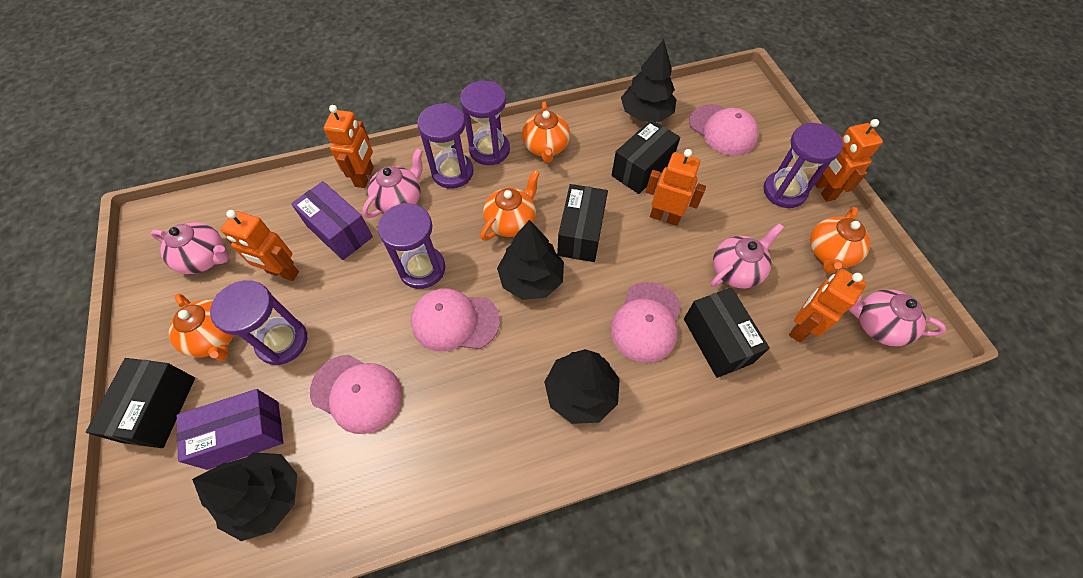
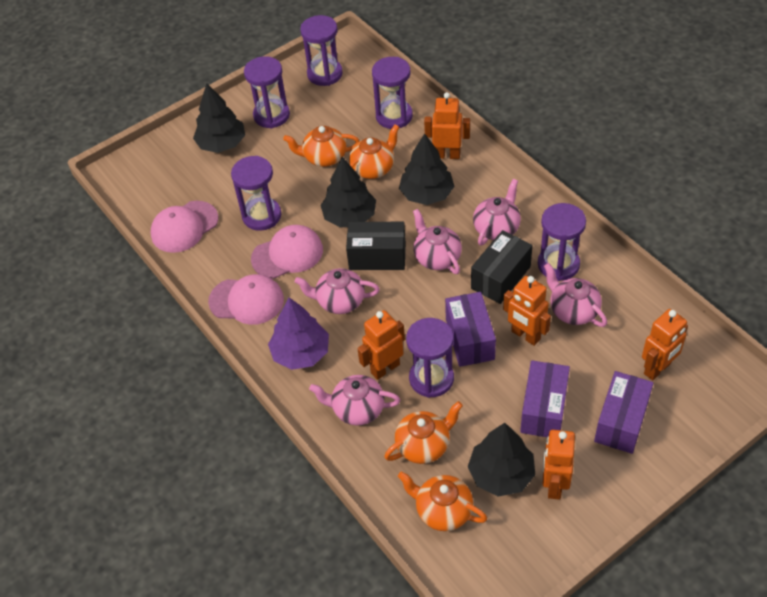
black box: [86,358,195,448] [557,184,608,262] [611,119,680,194] [684,288,770,378] = 4 -> [346,222,406,270] [471,230,532,304] = 2
pink cap: [310,354,402,434] [411,288,500,351] [611,282,681,363] [689,104,759,156] = 4 -> [151,201,219,253] [208,274,284,325] [251,225,323,279] = 3
pink teapot: [151,222,229,274] [362,148,423,218] [710,223,784,289] [849,289,947,346] = 4 -> [295,268,380,314] [309,375,401,425] [413,209,462,274] [473,179,521,246] [544,263,607,327] = 5
purple box: [177,389,283,470] [291,181,373,260] = 2 -> [445,292,496,367] [520,360,570,437] [594,371,653,454] = 3
purple hourglass: [210,280,307,365] [378,203,445,289] [417,103,474,189] [460,81,510,165] [763,123,843,208] = 5 -> [231,156,281,231] [244,56,290,128] [300,15,343,86] [372,57,413,129] [406,318,454,398] [538,203,586,281] = 6
purple tree: none = 0 -> [268,297,329,370] = 1

